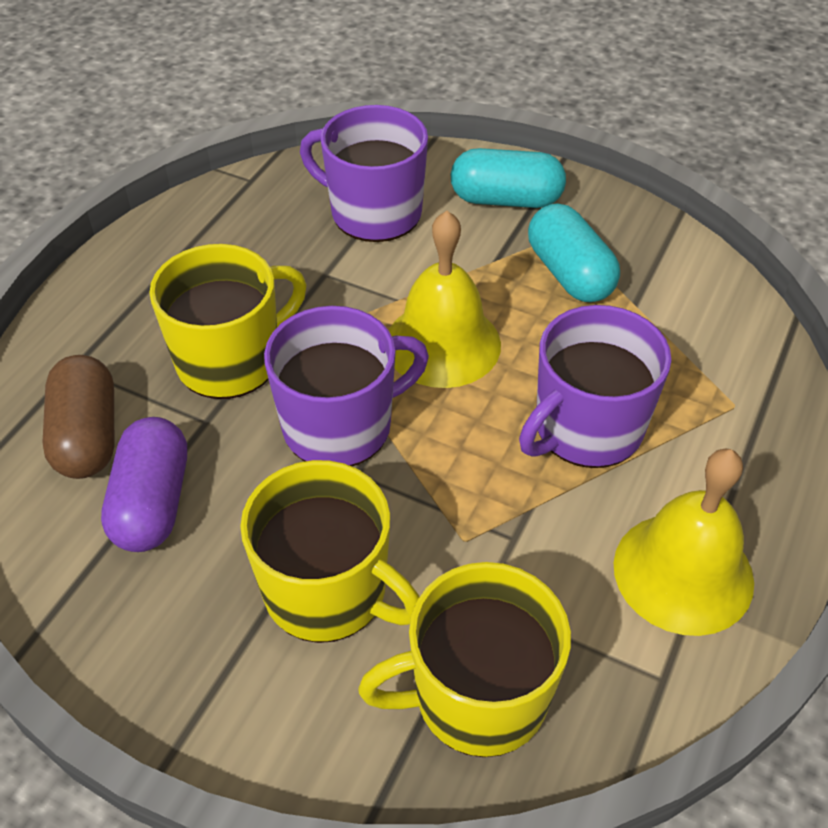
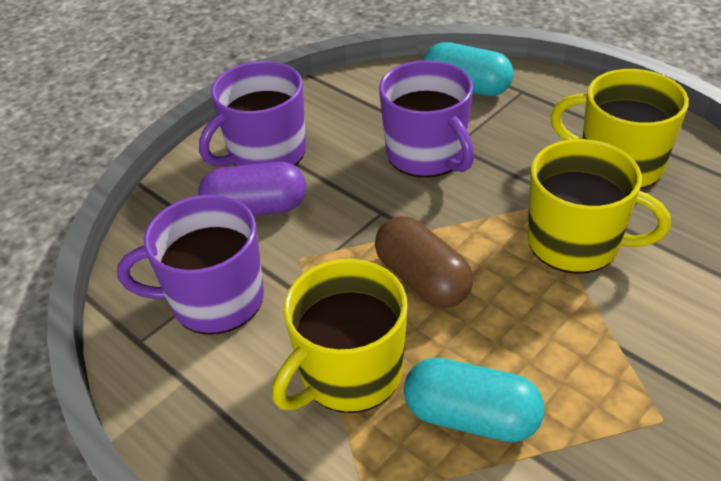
yellow bell: [389,211,501,388] [614,449,754,636] = 2 -> none = 0

